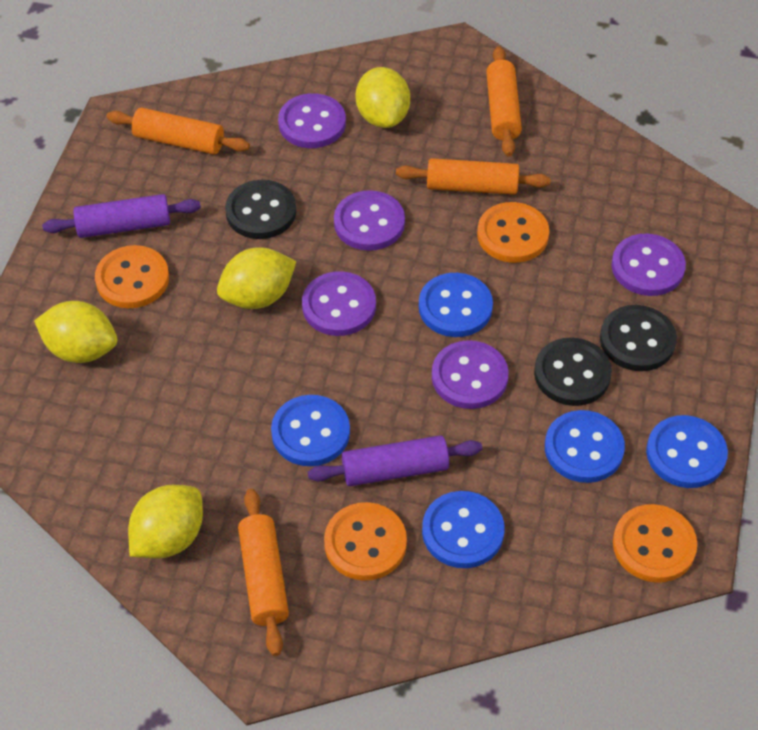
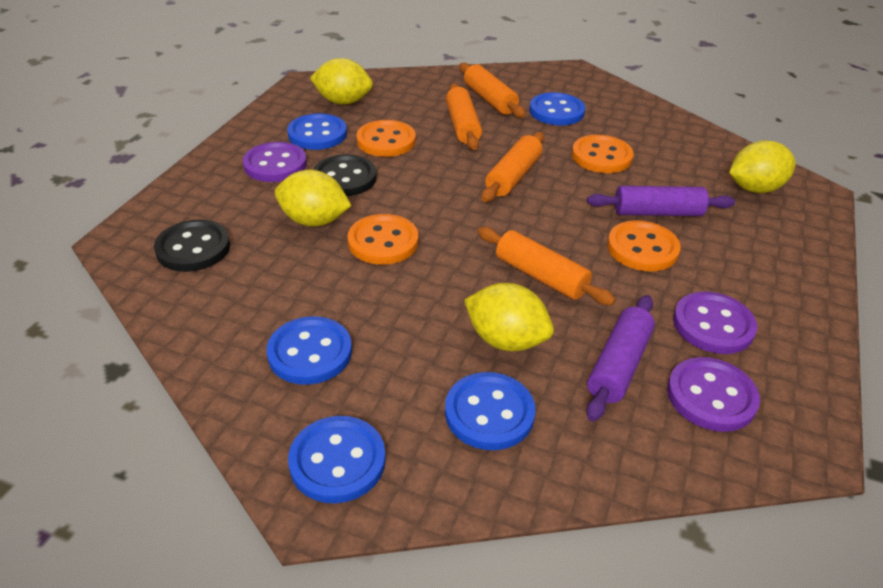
black button: [225,180,296,239] [534,337,612,406] [600,305,677,371] = 3 -> [154,220,230,272] [313,154,377,196] = 2
purple button: [278,93,346,148] [302,271,376,336] [334,190,405,251] [432,340,509,409] [611,233,686,296] = 5 -> [243,142,307,182] [667,357,760,432] [673,291,757,354] = 3

